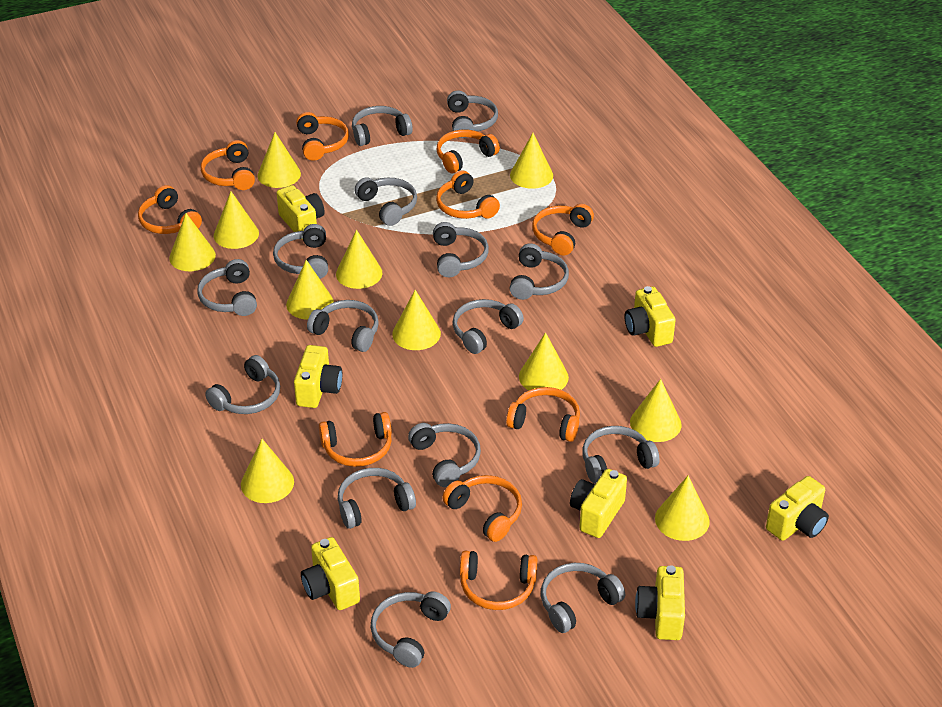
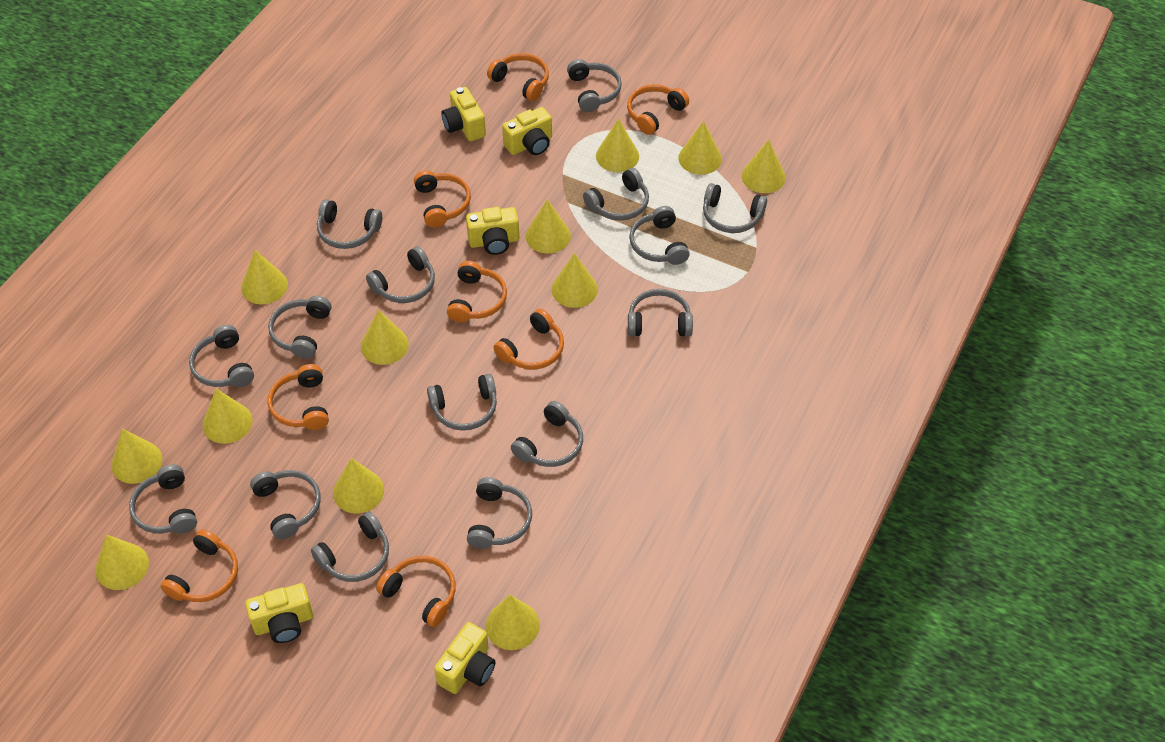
orange headphones: [138,185,202,234] [201,140,255,190] [296,112,349,161] [319,412,392,467] [436,170,500,219] [437,130,500,173] [442,475,522,542] [460,551,537,610] [506,387,580,442] [532,204,594,255] = 10 -> [161,529,238,602] [268,364,329,430] [376,556,456,627] [414,170,471,228] [447,261,507,322] [487,53,549,101] [493,309,564,370] [627,84,689,135] = 8
yellow camera: [277,185,325,232] [294,345,342,408] [301,537,360,610] [570,469,627,538] [625,286,675,347] [635,565,685,640] [766,476,829,541] = 7 -> [245,583,313,643] [434,622,495,694] [441,87,486,141] [466,207,520,255] [502,107,552,155] = 5
yellow cone: [169,213,216,271] [214,191,259,249] [241,439,294,503] [258,132,301,188] [286,260,334,320] [336,230,382,289] [392,290,441,350] [510,133,553,189] [519,332,569,390] [630,379,682,442] [655,475,710,541] = 11 -> [95,534,149,590] [111,428,162,484] [203,388,252,444] [241,250,288,304] [333,458,384,514] [361,310,409,365] [486,595,540,650] [526,199,571,253] [551,253,598,308] [596,118,639,172] [678,121,722,175] [742,140,786,193] = 12

